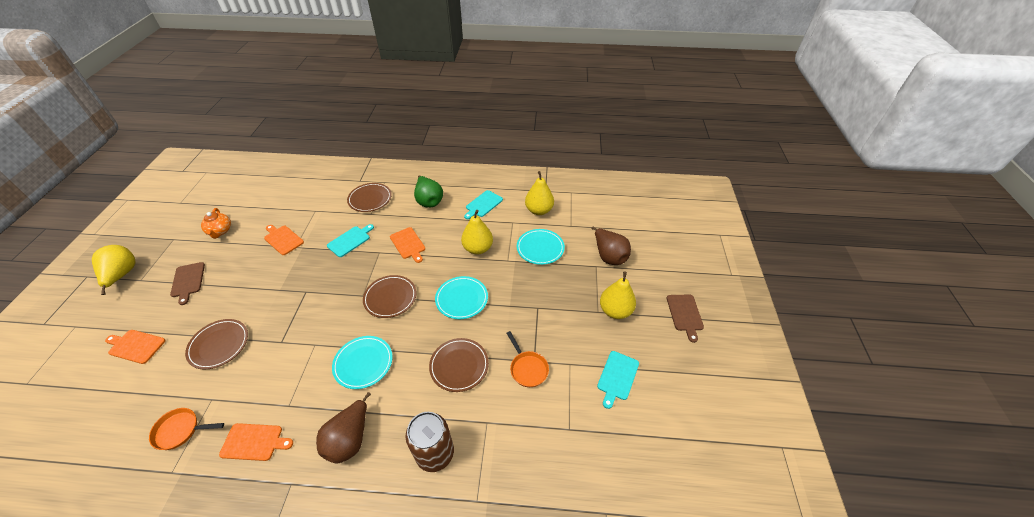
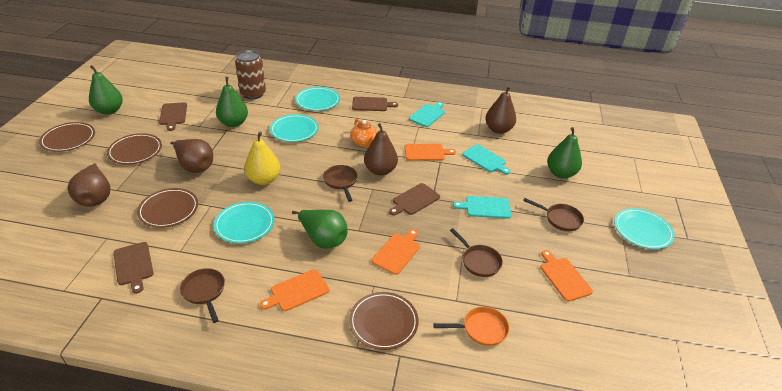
brown cutting board: [170,262,205,305] [667,295,704,343] = 2 -> [113,242,154,294] [159,102,187,131] [352,97,398,111] [389,183,440,216] = 4
brown pan: none = 0 -> [180,268,225,323] [323,165,358,202] [450,228,503,277] [523,198,584,231] = 4
brown pear: [316,392,371,464] [591,227,631,265] = 2 -> [68,163,110,207] [170,139,213,173] [364,123,398,176] [485,86,516,134] = 4
green pear: [414,175,443,208] = 1 -> [89,65,123,115] [216,77,248,127] [292,210,348,249] [547,127,582,179] = 4
orange pan: [149,408,224,450] [507,331,549,387] = 2 -> [433,307,509,346] = 1
turquoise plate: [332,336,393,389] [435,276,488,319] [517,229,565,265] = 3 -> [214,202,274,243] [270,114,318,142] [295,87,340,111] [614,208,675,249] = 4
yellow pear: [92,245,135,295] [461,210,493,255] [525,171,554,215] [600,271,636,319] = 4 -> [244,132,280,185] = 1

